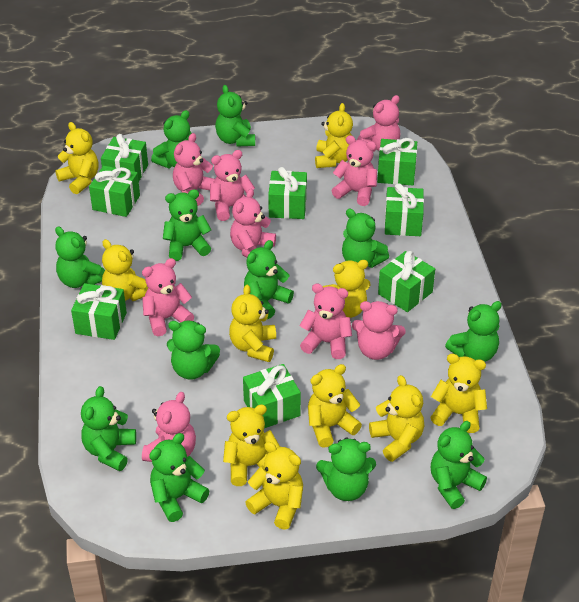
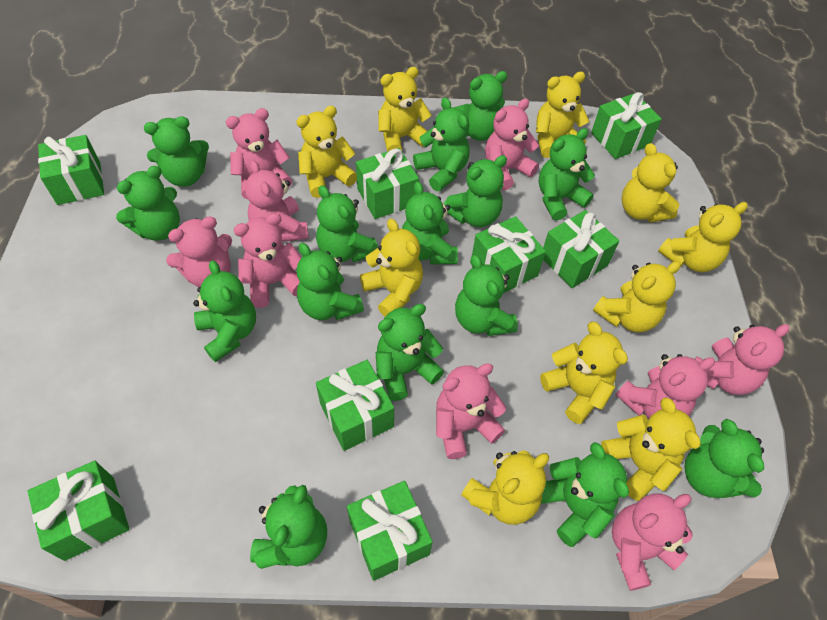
green teddy bear: [55,226,105,288] [81,386,136,471] [149,433,210,522] [151,110,192,168] [163,189,211,261] [167,321,220,380] [215,85,255,147] [244,240,294,319] [316,438,376,501] [342,208,389,268] [431,421,487,509] [445,301,502,362] = 12 -> [116,166,180,240] [144,116,209,187] [193,260,256,362] [250,485,327,569] [297,243,364,320] [316,185,378,262] [376,304,444,401] [402,181,458,265] [413,97,470,191] [443,155,507,227] [455,71,507,141] [455,255,518,336] [539,128,595,220] [541,442,629,547] [684,419,764,498] = 15

